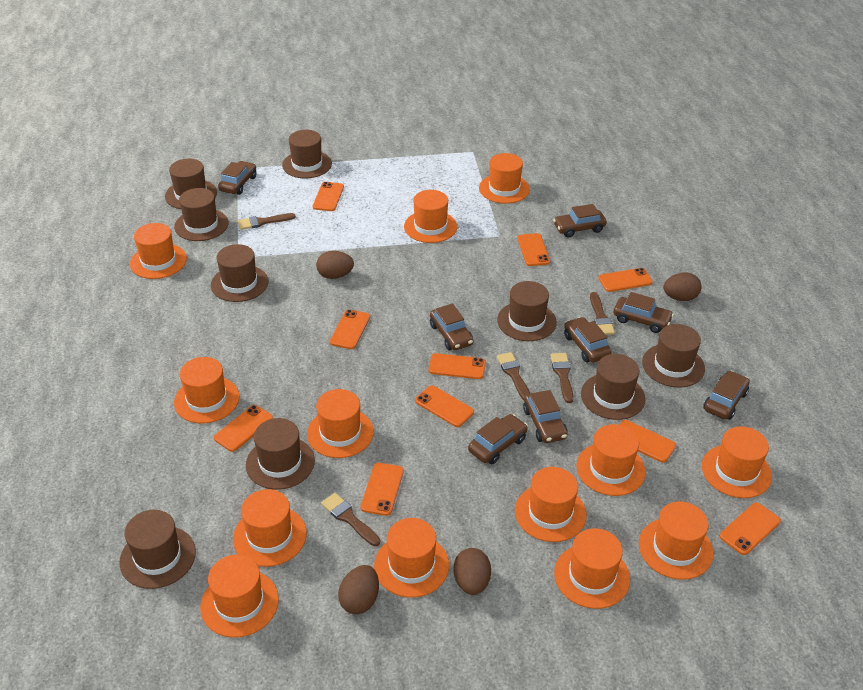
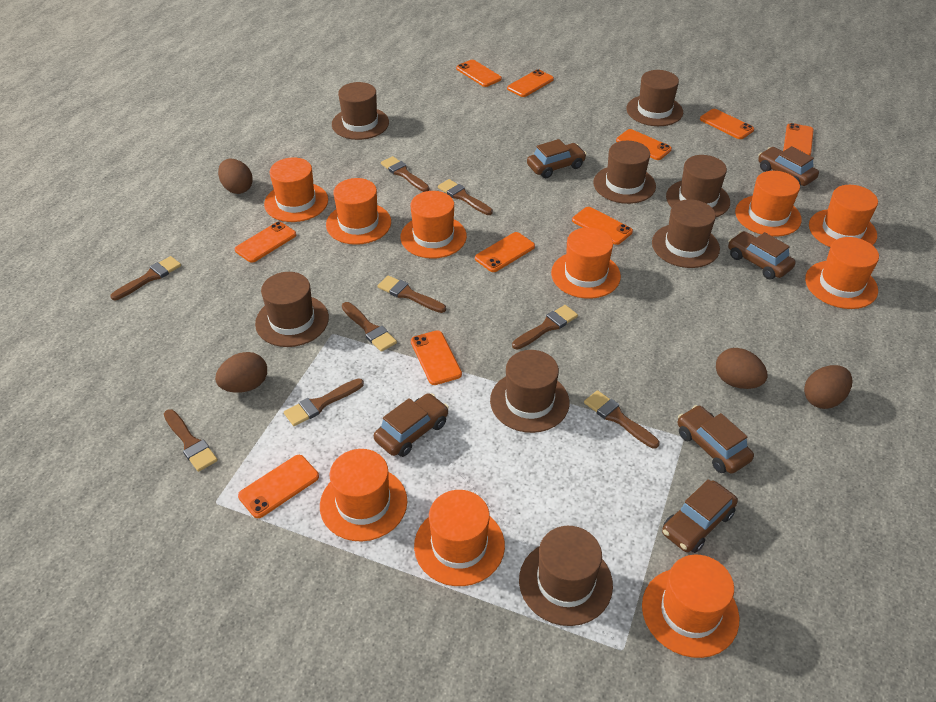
brown brush: [238,213,296,230] [321,493,380,546] [497,352,530,400] [550,353,573,403] [590,292,615,335] = 5 -> [110,256,181,300] [164,409,218,472] [284,378,364,426] [342,302,397,352] [377,275,446,313] [381,156,429,192] [438,179,493,215] [512,305,578,350] [584,390,660,449] = 9
brown car: [218,161,257,195] [430,304,473,350] [468,414,528,464] [523,390,568,443] [553,204,607,237] [564,317,612,362] [614,292,674,333] [703,371,750,420] = 8 -> [374,393,449,457] [527,139,587,178] [662,479,738,553] [678,405,754,474] [728,231,796,279] [758,146,819,186] = 6
brown hat: [119,510,196,589] [165,159,217,209] [174,188,229,241] [211,244,268,302] [246,418,315,490] [282,130,332,178] [497,281,557,341] [581,354,645,420] [642,324,705,388] = 9 -> [255,272,329,347] [332,82,389,140] [490,350,569,433] [519,526,613,626] [593,141,656,204] [626,70,683,126] [652,199,720,268] [666,155,730,217] = 8
orange hat: [130,223,187,279] [174,357,239,424] [200,555,279,638] [233,489,307,567] [307,389,374,458] [374,518,449,598] [404,190,457,243] [479,153,530,204] [515,467,587,542] [554,528,630,609] [576,424,646,496] [639,501,714,580] [702,426,772,498] = 13 -> [264,157,328,222] [320,449,407,542] [326,178,391,245] [400,191,467,259] [414,490,505,586] [551,227,621,299] [642,555,739,658] [735,171,802,237] [805,237,879,309] [809,185,878,247] = 10

